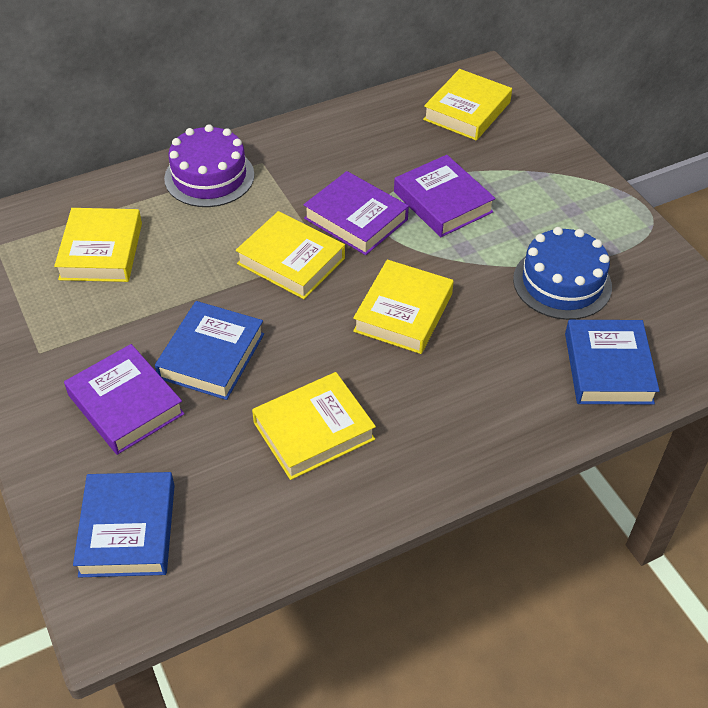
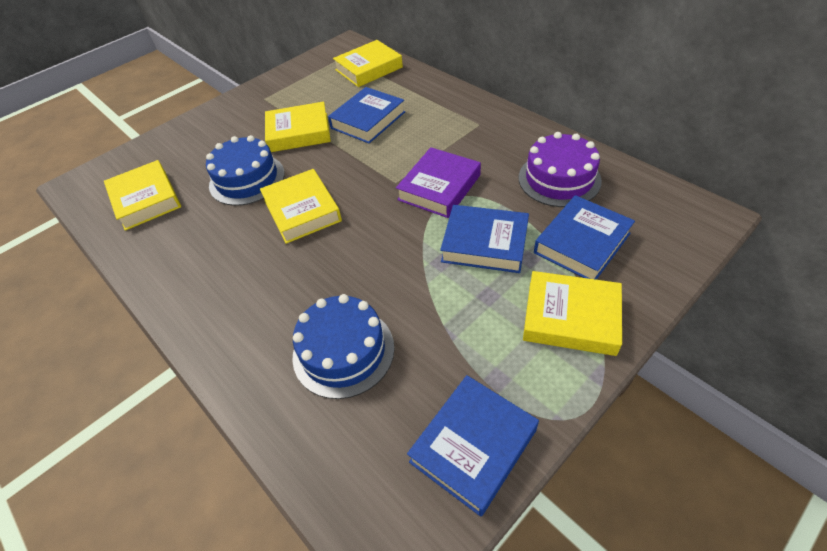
blue book: [73,472,175,577] [155,301,264,400] [565,320,660,405] = 3 -> [328,87,405,143] [407,375,539,517] [440,205,529,273] [534,195,635,280] = 4
blue cake: [513,227,612,320] = 1 -> [206,135,285,206] [292,294,395,399] = 2
purple book: [64,344,185,455] [303,171,409,255] [394,155,496,237] = 3 -> [396,147,481,218] = 1

